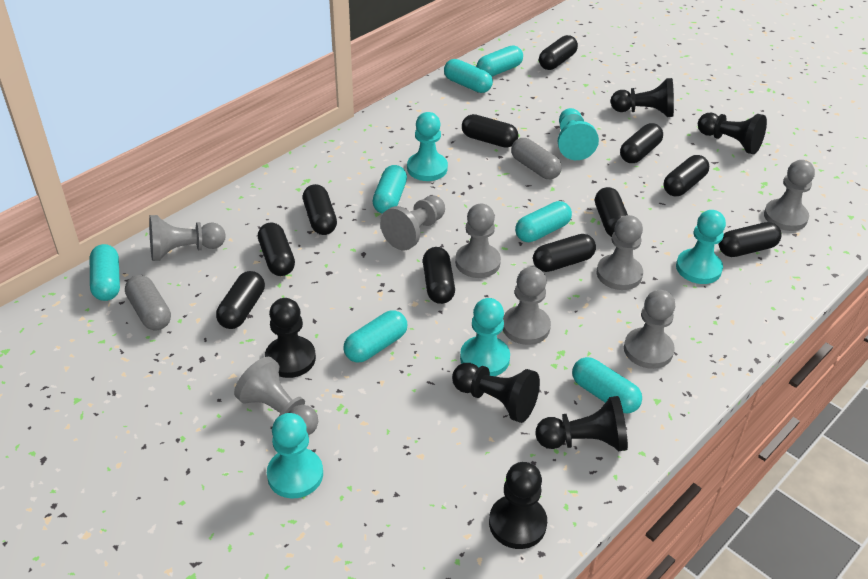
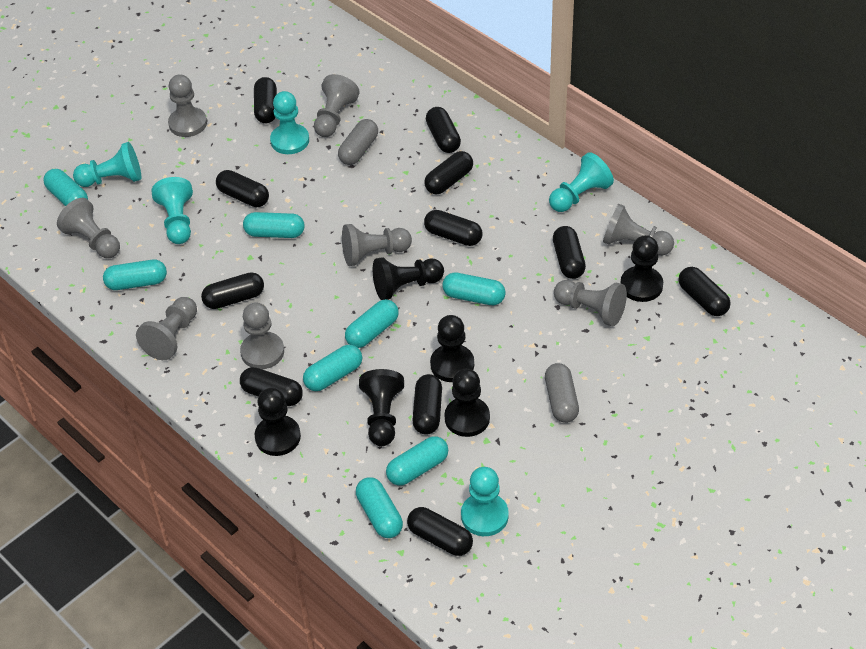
turquoise capsule: [90,244,120,301] [343,310,407,363] [372,165,407,214] [444,59,493,93] [477,45,523,77] [515,201,572,242] [572,357,642,414] = 7 -> [43,169,88,206] [103,260,167,290] [243,212,305,238] [303,345,362,391] [345,299,399,348] [356,477,403,538] [386,436,448,486] [442,273,506,305] = 8

